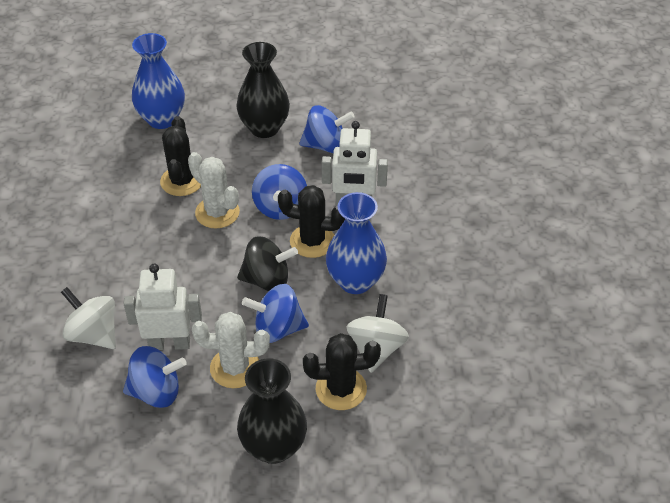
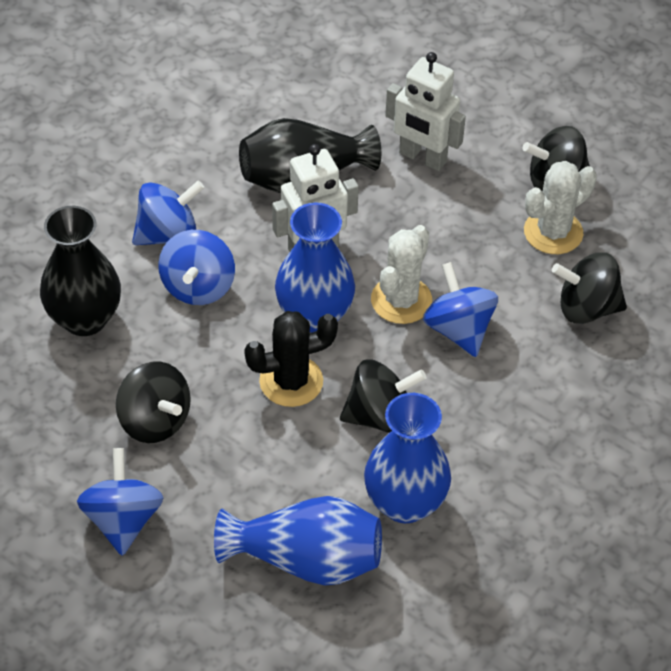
black cactus: [160,116,201,196] [278,185,345,258] [303,333,381,410] = 3 -> [244,311,338,407] = 1
black spinning top: [237,236,298,291] = 1 -> [116,362,191,443] [340,359,427,433] [522,126,590,192] [552,253,627,324] = 4
blue vase: [132,33,185,129] [326,192,387,294] = 2 -> [214,496,382,586] [275,202,355,333] [364,393,451,523] = 3
white spinning top: [61,287,116,349] [346,294,409,373] = 2 -> none = 0

